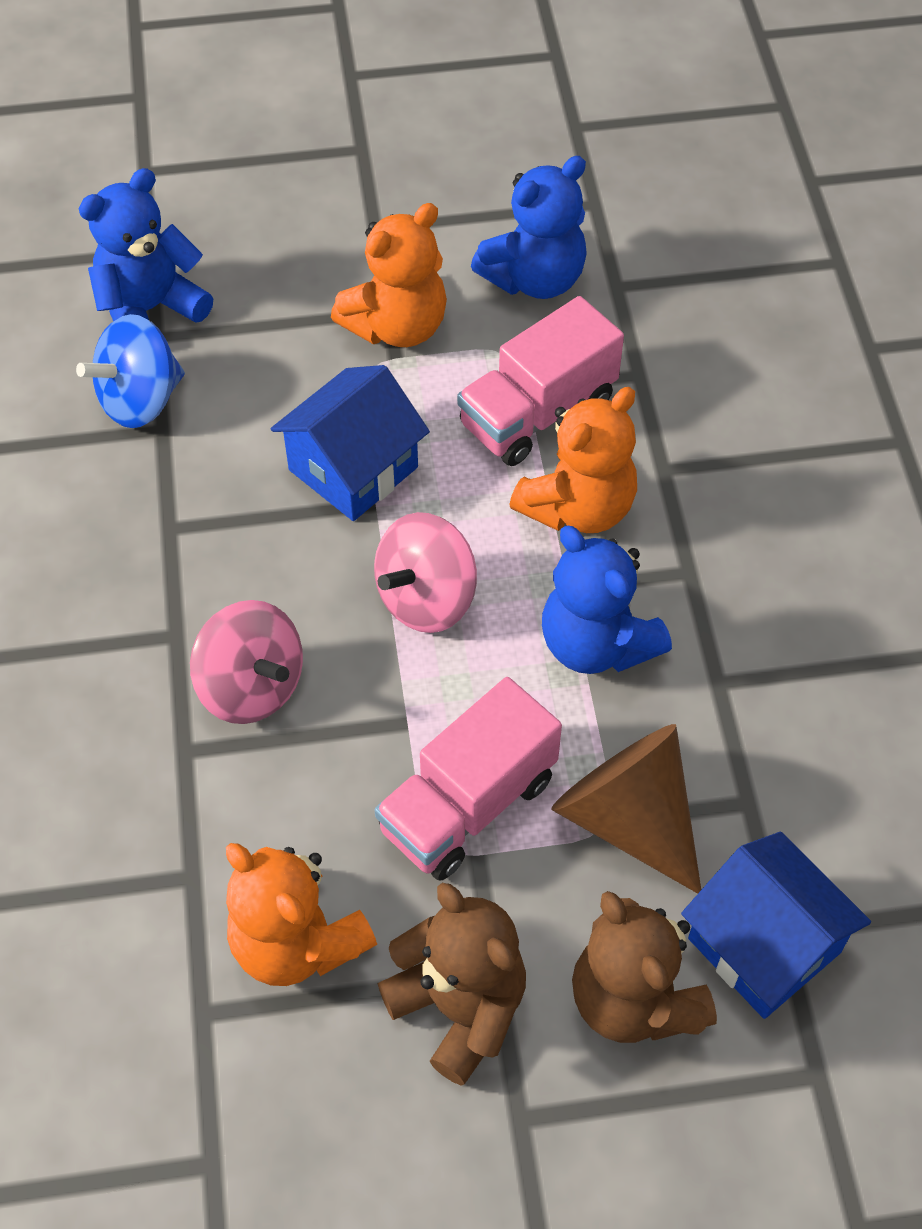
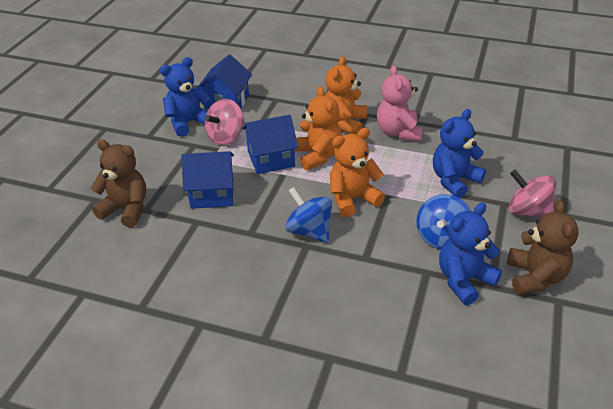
blue house: [271,365,430,521] [681,832,871,1019] = 2 -> [182,151,234,209] [199,54,252,110] [242,115,298,174] = 3
blue spinning top: [76,314,185,428] = 1 -> [285,187,332,243] [416,194,471,250] = 2
brown cone: [551,724,701,894] = 1 -> none = 0
pink teddy bear: none = 0 -> [377,66,422,141] = 1
pink truck: [375,677,562,881] [457,296,624,466] = 2 -> none = 0

